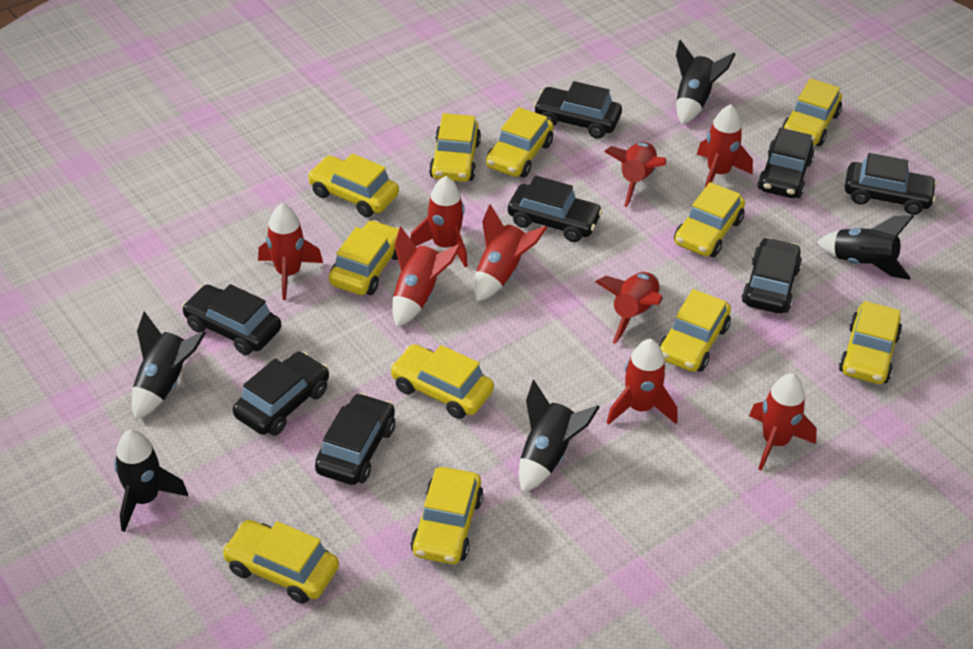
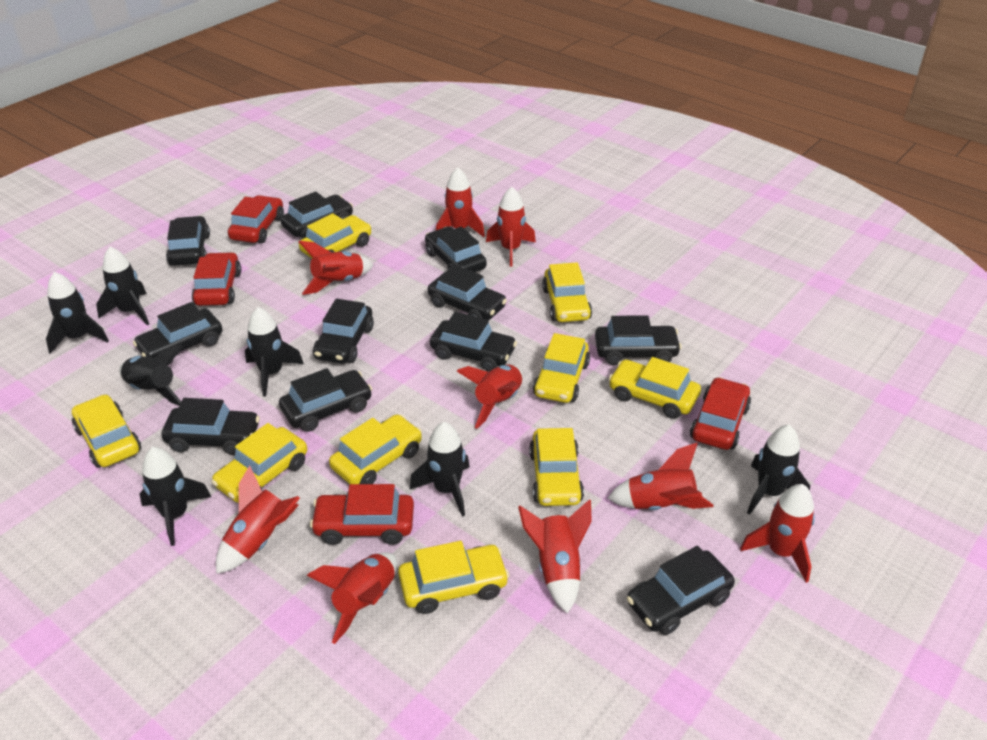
black car: [182,284,281,355] [233,351,329,436] [315,393,395,485] [508,175,603,242] [534,81,622,139] [742,237,802,314] [757,128,814,198] [845,153,937,215] = 8 -> [133,302,222,364] [161,398,260,455] [166,216,210,266] [279,368,372,432] [280,192,353,239] [313,299,374,364] [425,226,487,272] [428,265,507,320] [430,312,517,372] [595,315,682,365] [627,546,735,635] = 11
black rocket: [114,430,188,532] [132,311,206,420] [519,380,600,493] [676,40,735,125] [817,215,914,280] = 5 -> [46,272,109,354] [96,247,149,325] [119,345,184,406] [139,447,211,546] [245,307,304,397] [409,422,470,517] [747,425,810,515] = 7
red car: none = 0 -> [192,252,241,306] [228,195,284,243] [310,484,414,545] [690,377,751,450] = 4
yellow car: [222,520,339,603] [308,153,399,217] [329,220,399,295] [390,344,494,419] [411,467,484,564] [429,113,481,182] [486,107,553,178] [659,289,731,372] [674,182,745,257] [782,78,842,146] [839,301,902,384] = 11 -> [72,394,141,468] [211,423,307,503] [299,213,372,258] [329,414,422,484] [398,541,510,614] [529,428,584,506] [533,333,590,403] [542,262,592,322] [609,357,701,419] = 9

